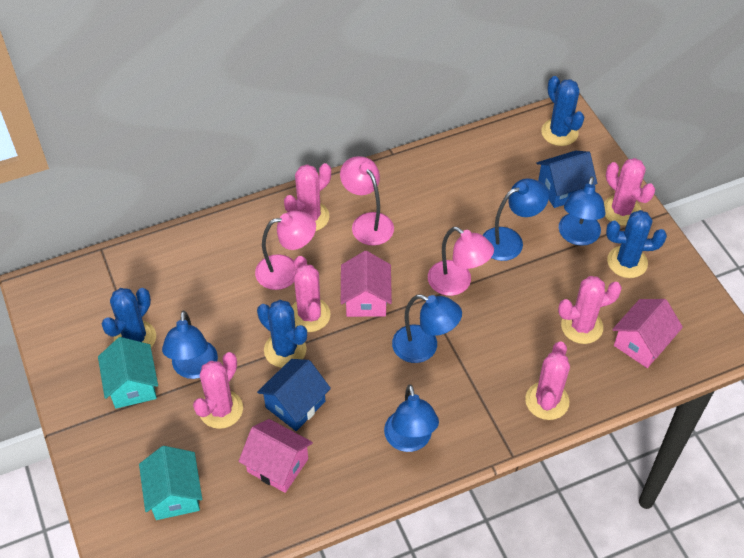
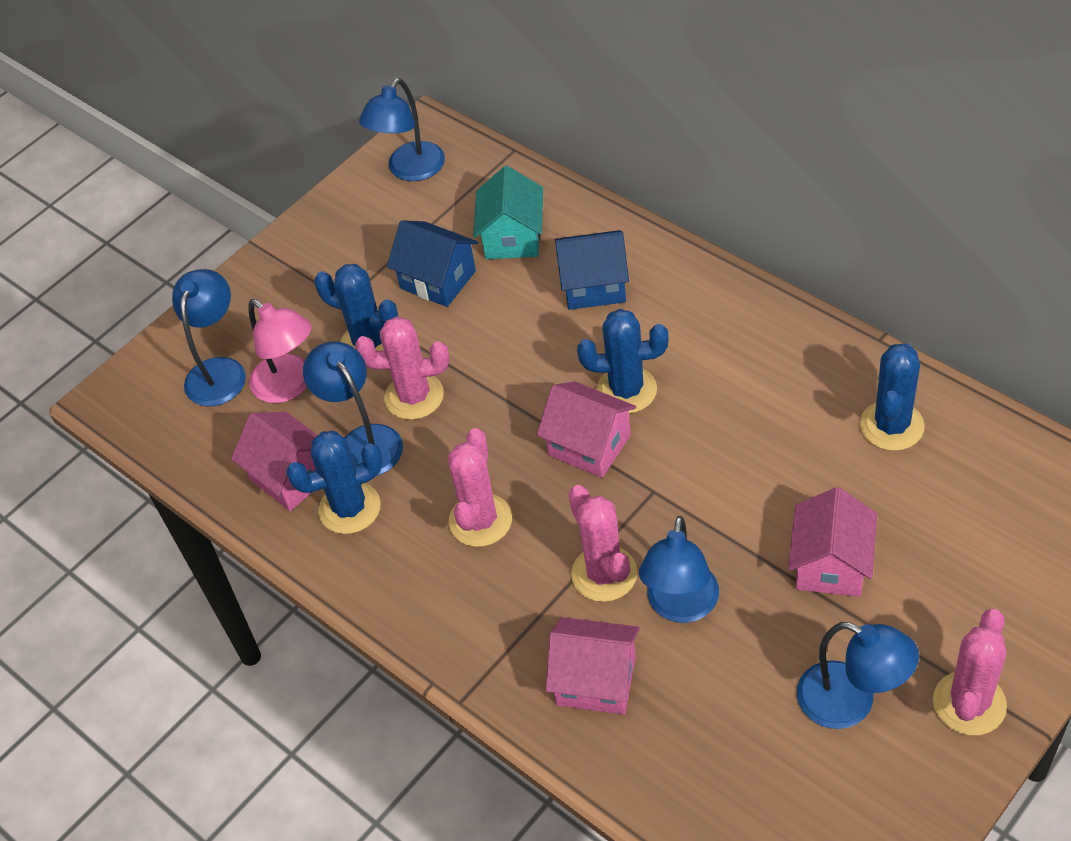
pink cactus: [193,352,243,429] [284,163,331,231] [291,256,330,332] [525,341,570,420] [558,276,622,344] [604,158,655,226] = 6 -> [355,316,449,420] [448,428,512,547] [568,485,637,602] [933,609,1007,735] = 4
pink house: [239,419,313,493] [341,251,392,317] [612,299,683,368] = 3 -> [231,412,318,511] [537,381,636,478] [546,617,640,715] [788,487,877,597] = 4
pink lamp: [255,211,316,290] [340,156,394,246] [428,227,494,296] = 3 -> [248,299,312,403] = 1
turquoise house: [98,337,158,409] [139,446,202,520] = 2 -> [473,166,543,259] = 1

